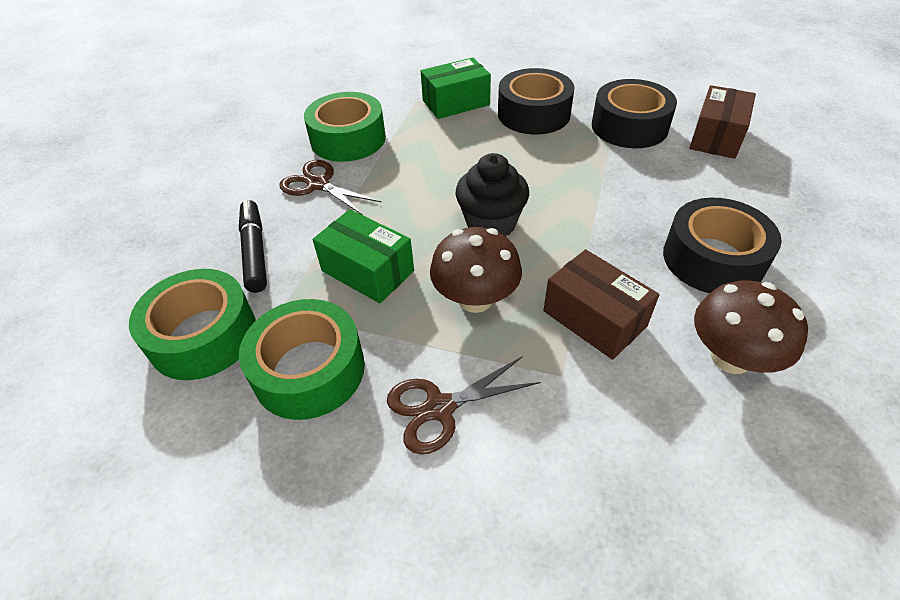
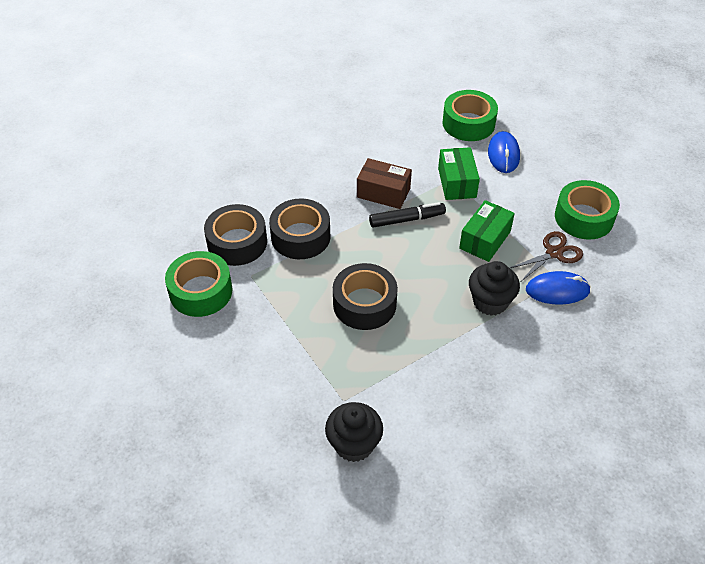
black cupcake: [456,153,529,237] = 1 -> [325,402,383,462] [469,261,520,316] = 2
blue mouse: none = 0 -> [488,131,520,173] [526,271,591,305] = 2
brown box: [543,249,659,360] [689,85,756,159] = 2 -> [357,158,412,209] = 1
brown mushroom: [430,227,522,313] [694,280,808,374] = 2 -> none = 0
brown scissors: [279,160,382,215] [387,356,541,454] = 2 -> [510,231,583,281] = 1

